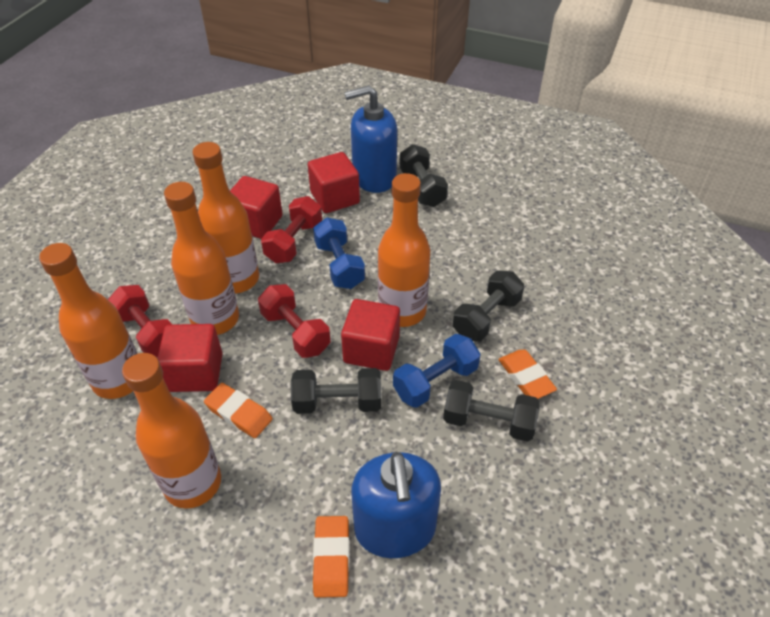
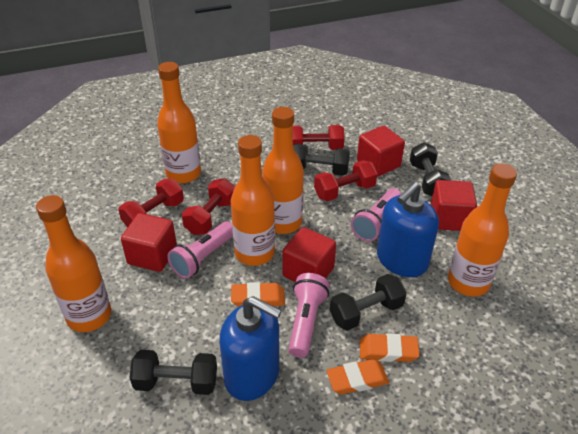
blue dumbbell: [313,217,365,289] [393,334,481,408] = 2 -> none = 0
pink flashlight: none = 0 -> [167,221,233,279] [288,273,329,358] [351,188,401,242] = 3
red dumbbell: [108,285,172,357] [258,284,331,358] [261,196,322,263] = 3 -> [118,179,184,228] [182,178,235,235] [293,125,345,150] [314,160,377,201] = 4

